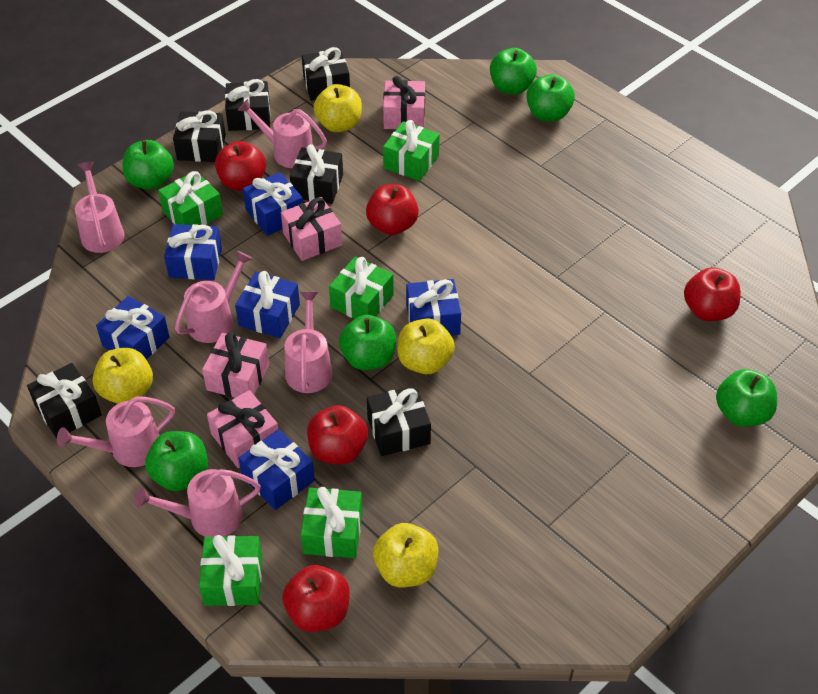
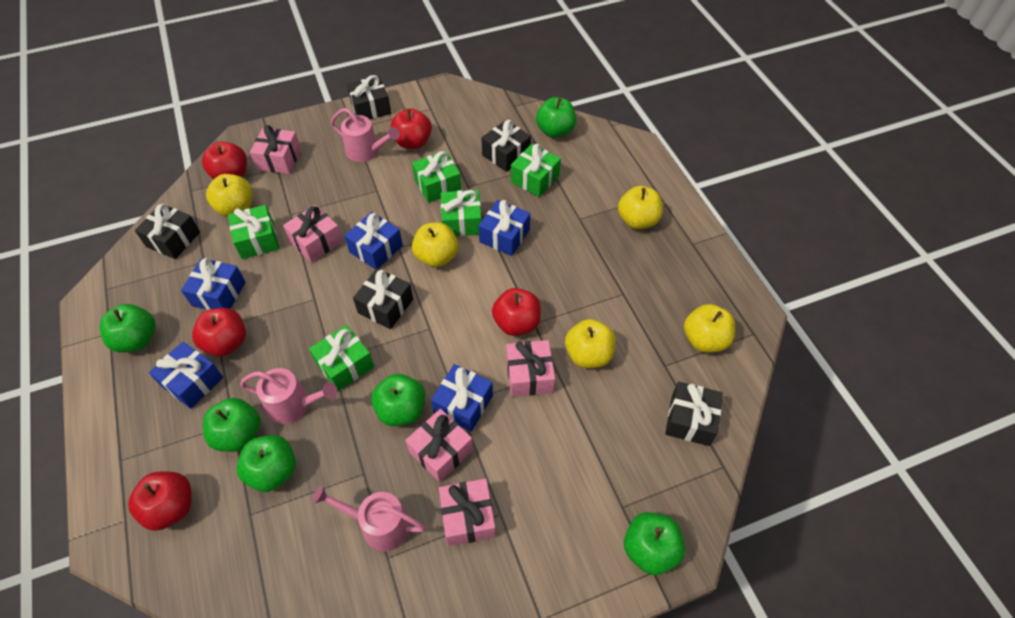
black gift: [27,363,102,438] [173,110,226,162] [225,79,271,131] [290,144,343,204] [302,47,350,101] [367,385,431,456] = 6 -> [135,204,200,259] [347,75,391,119] [353,268,413,329] [481,120,531,172] [665,382,723,446] = 5
blue gift: [96,296,170,360] [164,224,222,280] [235,271,300,338] [239,429,315,510] [243,172,303,236] [406,279,461,335] = 6 -> [149,342,223,409] [181,258,246,310] [344,212,403,270] [431,364,493,432] [479,200,530,256] = 5
pink gift: [202,332,269,398] [207,390,278,468] [281,197,342,261] [383,76,425,129] = 4 -> [250,125,301,174] [283,205,343,263] [405,409,473,482] [439,479,496,546] [506,340,555,397] = 5
pink watering can: [57,397,175,467] [75,162,124,253] [134,469,261,537] [175,251,253,343] [238,99,327,168] [284,292,332,393] = 6 -> [240,368,337,424] [312,485,425,551] [331,108,400,162] = 3
yellow apple: [93,348,153,404] [314,84,362,132] [373,523,438,587] [397,318,455,374] = 4 -> [206,174,252,217] [412,222,458,267] [565,319,616,368] [618,186,663,229] [684,304,735,353] = 5

